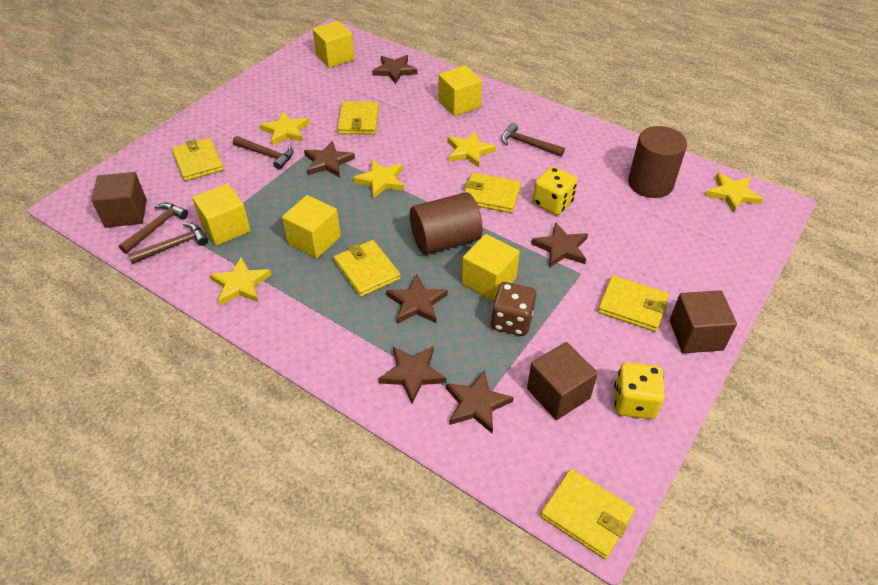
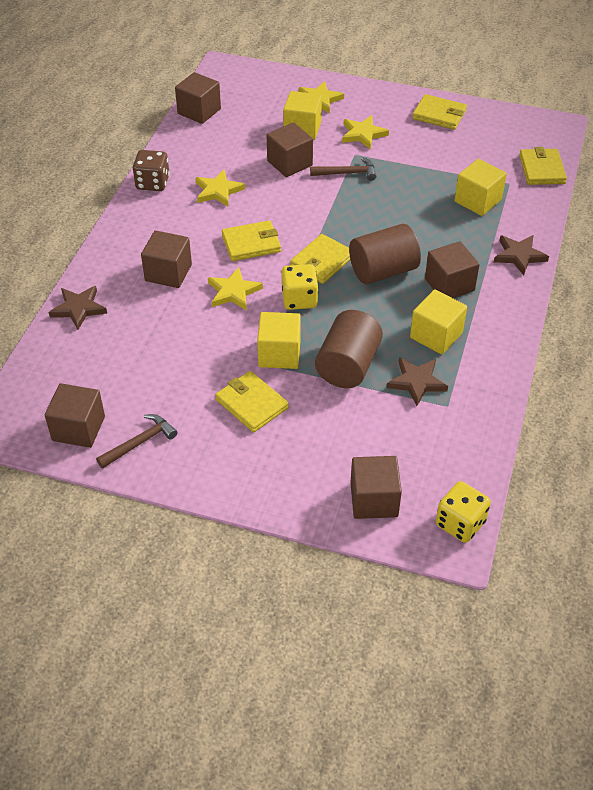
brown cube: [91,172,147,228] [527,342,598,420] [670,290,737,353] = 3 -> [45,383,105,448] [141,230,192,288] [175,72,221,124] [267,122,313,177] [350,456,402,519] [425,241,480,298] = 6
brown hammer: [119,203,188,254] [128,223,208,264] [233,136,293,169] [501,123,565,157] = 4 -> [96,414,177,468] [310,157,377,181] = 2
brown star: [304,141,355,177] [372,55,417,84] [378,346,446,403] [386,275,448,324] [446,370,514,434] [531,222,588,267] = 6 -> [49,286,107,330] [387,357,448,406] [494,235,549,275] = 3
yellow cube: [192,183,251,246] [282,195,341,259] [313,21,355,68] [439,65,482,116] [462,234,520,301] = 5 -> [257,312,301,369] [283,91,322,140] [410,289,467,355] [454,159,507,216] = 4
yellow star: [210,257,272,305] [260,112,310,146] [353,160,404,199] [448,131,496,167] [705,173,763,213] = 5 -> [195,169,245,207] [208,267,263,311] [299,81,344,113] [342,115,389,149] = 4
yellow wallet: [172,138,224,181] [334,240,400,297] [337,101,379,134] [464,173,521,213] [540,469,635,559] [598,276,669,332] = 6 -> [215,371,289,432] [222,220,281,261] [290,234,350,284] [412,94,467,130] [519,147,567,185] = 5

